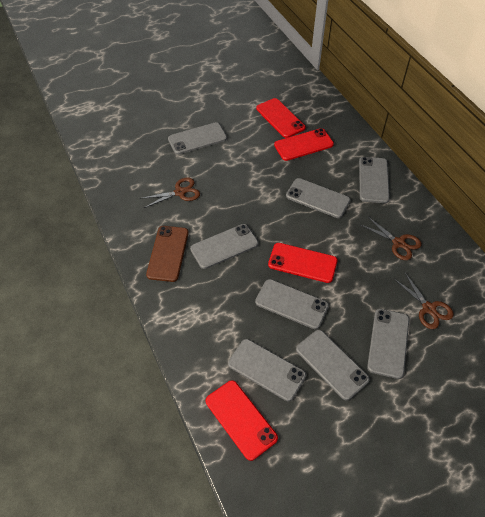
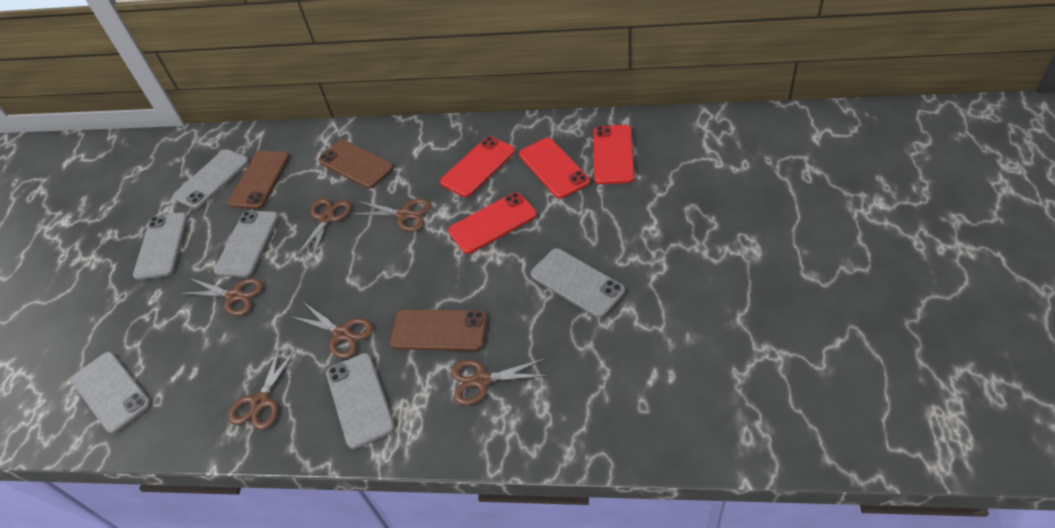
brown phone: [146,226,189,282] = 1 -> [228,151,289,209] [318,140,394,188] [390,309,488,351] = 3
brown scissors: [140,177,200,208] [361,216,421,260] [393,273,454,329] = 3 -> [181,278,264,316] [229,346,297,430] [291,303,373,359] [296,198,352,260] [351,199,432,232] [452,358,549,405] = 6
grey phone: [168,122,227,155] [190,224,258,269] [228,339,306,401] [255,279,329,329] [286,178,350,218] [296,330,369,400] [359,157,390,203] [367,309,409,379] = 8 -> [71,352,151,434] [133,212,188,280] [173,149,249,209] [214,211,279,277] [326,353,395,449] [531,248,625,318] = 6

